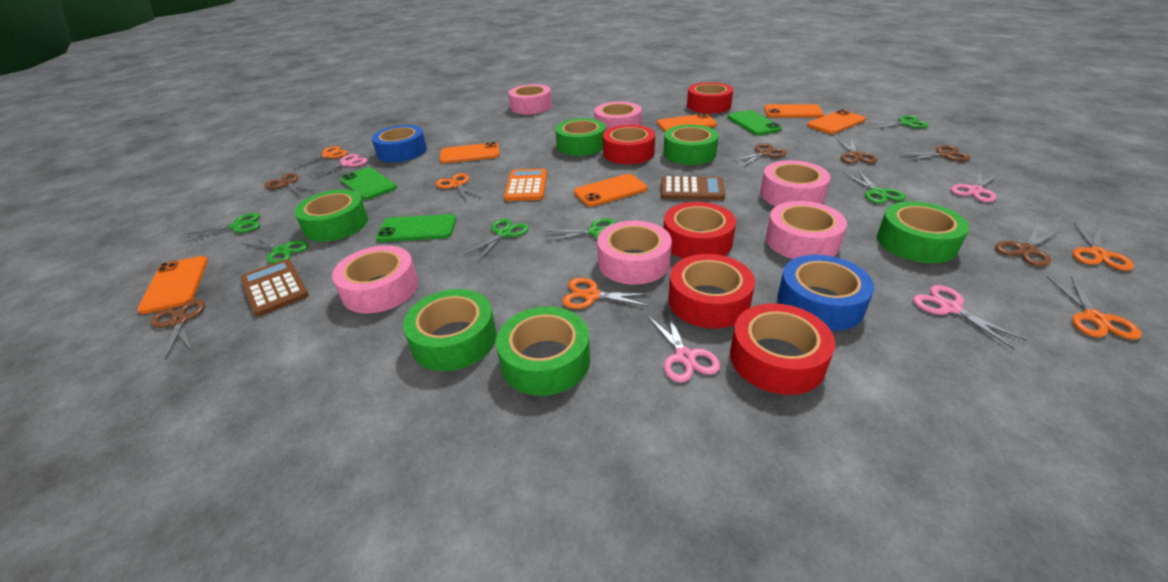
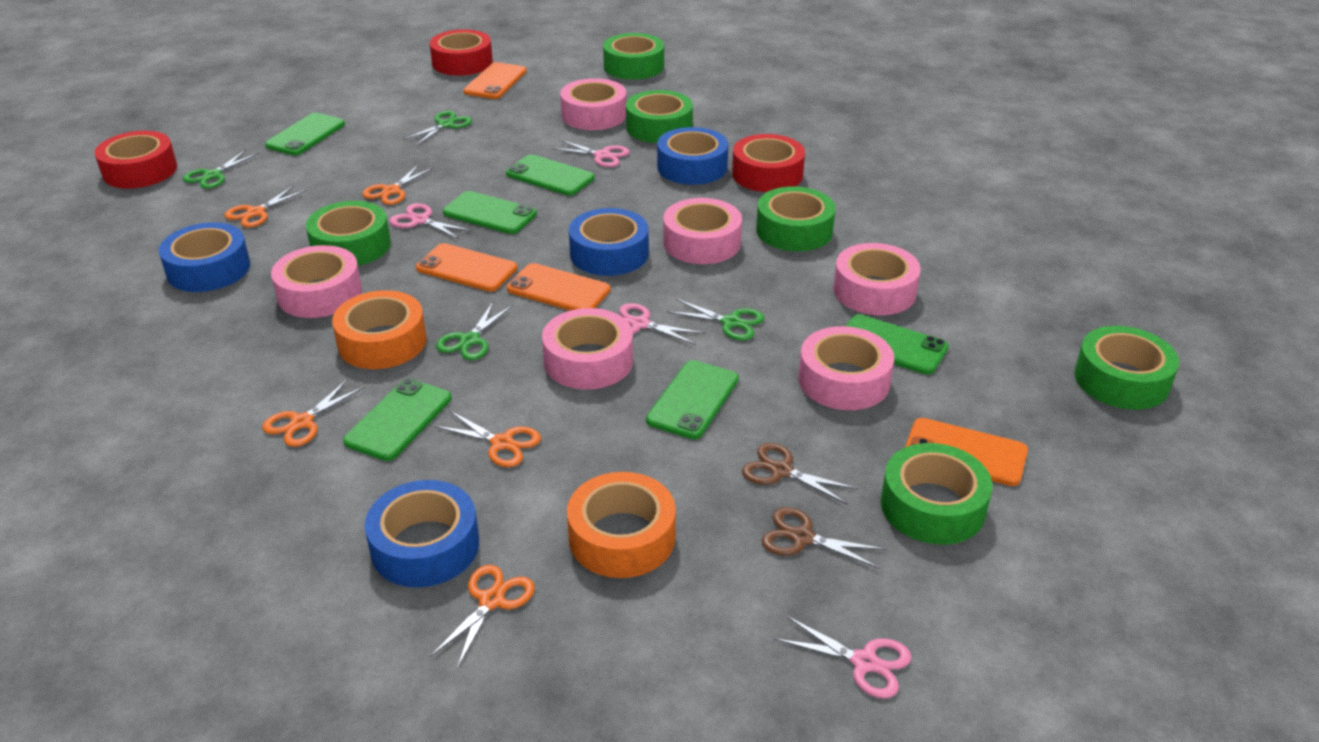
blue tape: [372,125,427,162] [777,255,874,331] = 2 -> [159,222,250,292] [365,480,479,588] [569,208,649,276] [657,127,728,185] = 4
brown calculator: [240,259,309,316] [661,176,725,200] = 2 -> none = 0
brown scissors: [151,299,205,360] [264,173,314,196] [731,143,787,167] [837,138,878,163] [899,145,971,161] [995,225,1058,267] = 6 -> [742,443,858,504] [761,507,886,569] = 2
green phone: [340,167,397,200] [376,214,456,242] [727,110,782,135] = 3 -> [265,113,345,155] [343,378,452,461] [443,191,537,234] [506,154,595,196] [646,360,739,439] [846,314,949,375] = 6
green scissors: [183,213,260,243] [241,234,309,264] [464,218,529,261] [545,218,616,242] [843,171,906,204] [867,115,929,129] = 6 -> [183,150,259,189] [403,111,472,146] [436,302,513,360] [667,299,765,341] = 4
orange calculator: [504,169,547,201] = 1 -> none = 0
orange phone: [137,256,208,314] [440,142,499,163] [574,174,647,207] [657,113,717,132] [764,104,824,117] [807,110,866,134] = 6 -> [416,243,517,292] [463,62,527,99] [507,263,611,311] [905,418,1028,486] = 4
orange tape: none = 0 -> [332,290,427,369] [567,472,676,578] = 2
red tape: [603,125,655,164] [664,202,736,259] [668,254,755,328] [687,82,733,114] [730,303,835,395] = 5 -> [95,131,177,189] [430,29,493,76] [732,134,805,192] = 3

